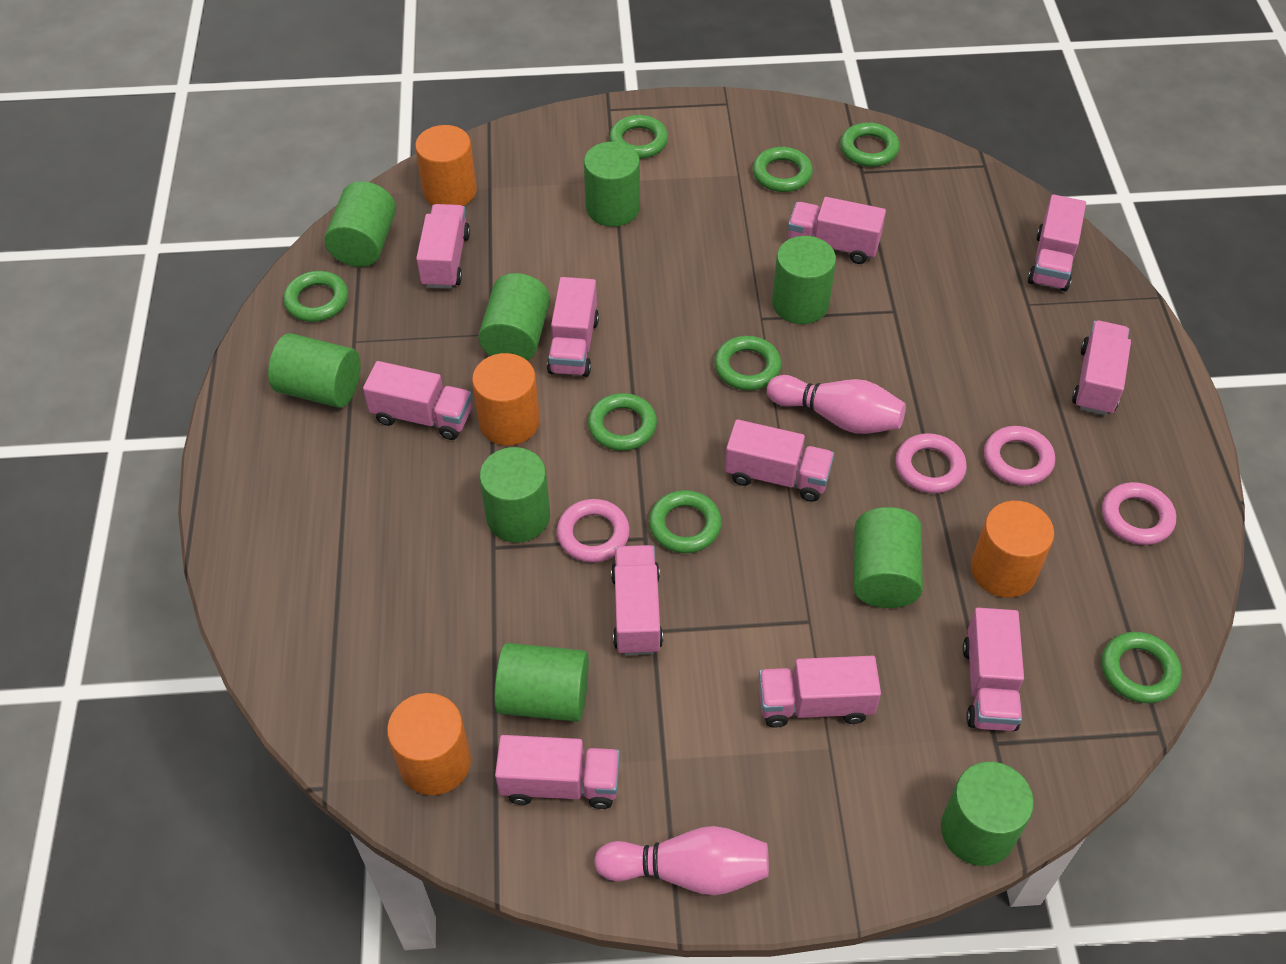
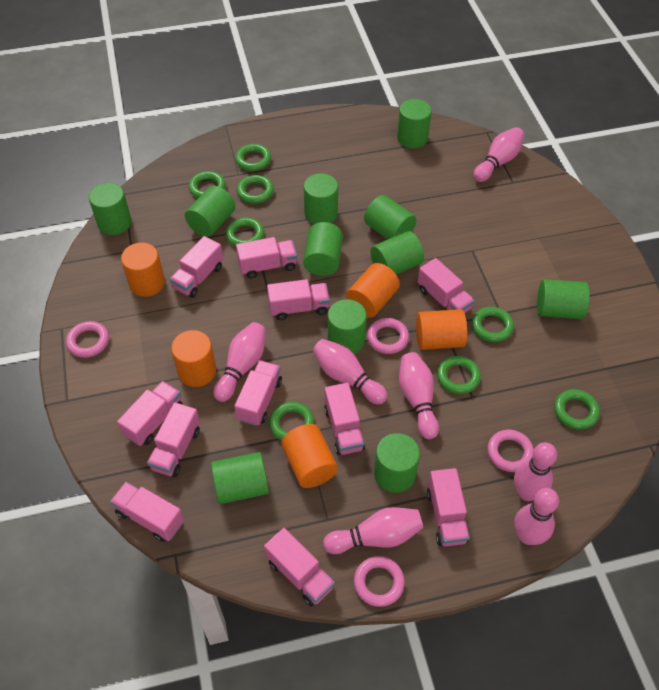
green cylinder: [268,333,361,408] [324,181,396,267] [478,273,550,360] [479,447,550,543] [494,643,589,722] [584,142,640,227] [772,236,836,324] [854,507,923,608] [941,762,1034,866] = 9 -> [89,183,131,235] [185,186,235,237] [211,452,269,504] [303,222,343,276] [304,173,338,224] [328,299,367,354] [364,195,416,239] [371,231,424,275] [374,433,420,493] [397,99,432,148] [537,279,590,319] = 11
orange cylinder: [387,693,471,795] [415,125,477,206] [472,353,540,446] [971,501,1054,598] = 4 -> [121,243,165,297] [171,330,216,387] [281,424,338,488] [346,263,400,318] [416,309,467,350] = 5
pink bowling pin: [594,826,769,895] [767,375,906,434] = 2 -> [213,322,266,402] [313,339,388,405] [323,507,423,554] [399,352,439,439] [473,127,524,182] [514,443,557,501] [514,488,559,545] = 7

